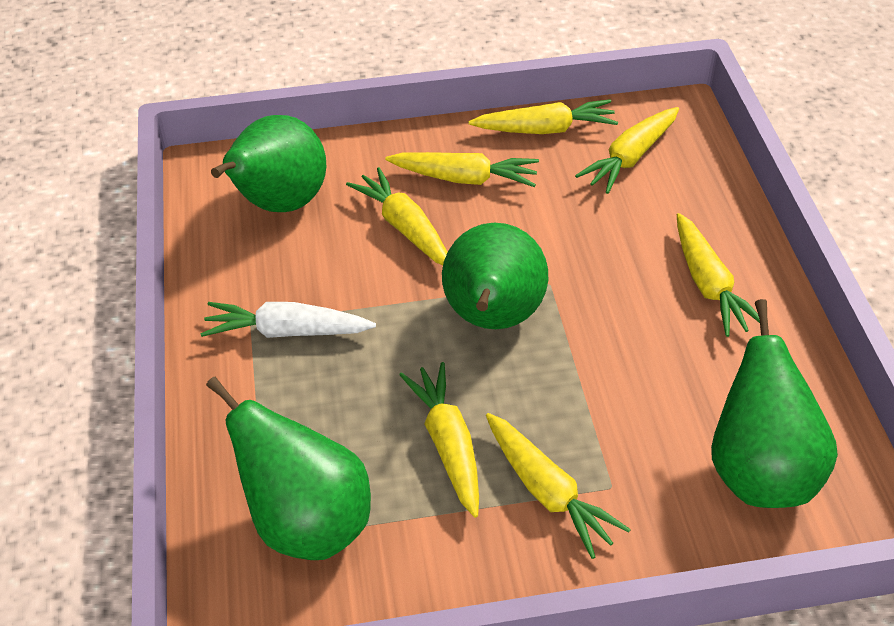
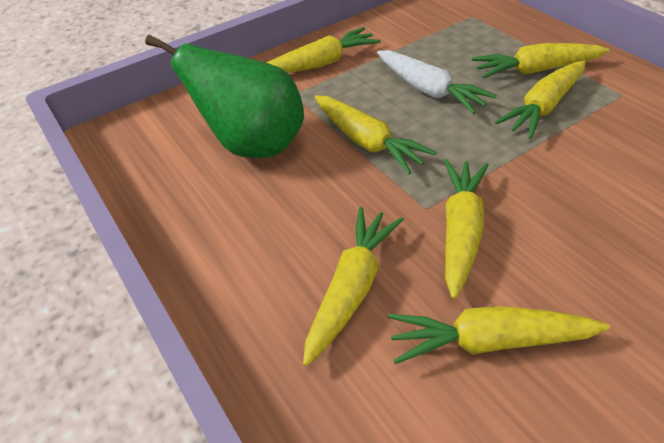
green pear: [206,377,371,560] [211,115,326,212] [442,223,548,329] [711,299,838,508] = 4 -> [145,35,304,158] = 1

